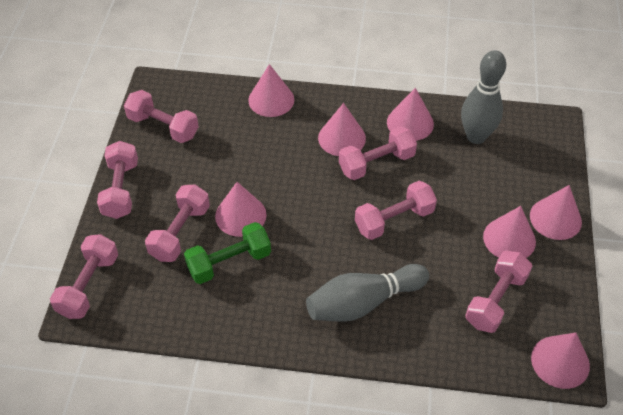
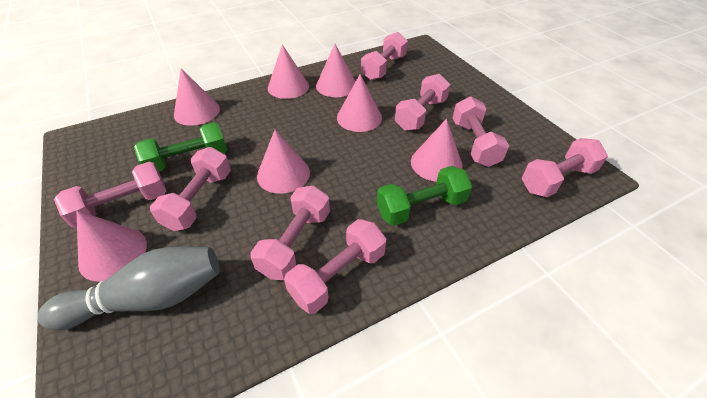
green dumbbell: [184,222,271,284] = 1 -> [134,122,227,172] [377,166,472,226] = 2
grey bowling pin: [306,264,429,322] [461,50,506,144] = 2 -> [37,247,220,330] = 1
pink dumbbell: [50,234,118,319] [97,141,138,219] [124,90,199,143] [145,184,210,262] [339,126,417,180] [355,181,437,240] [465,251,532,333] = 7 -> [54,162,166,228] [150,147,231,231] [250,185,330,280] [284,219,386,314] [361,32,408,80] [395,74,450,131] [453,97,509,167] [522,138,608,197] = 8

